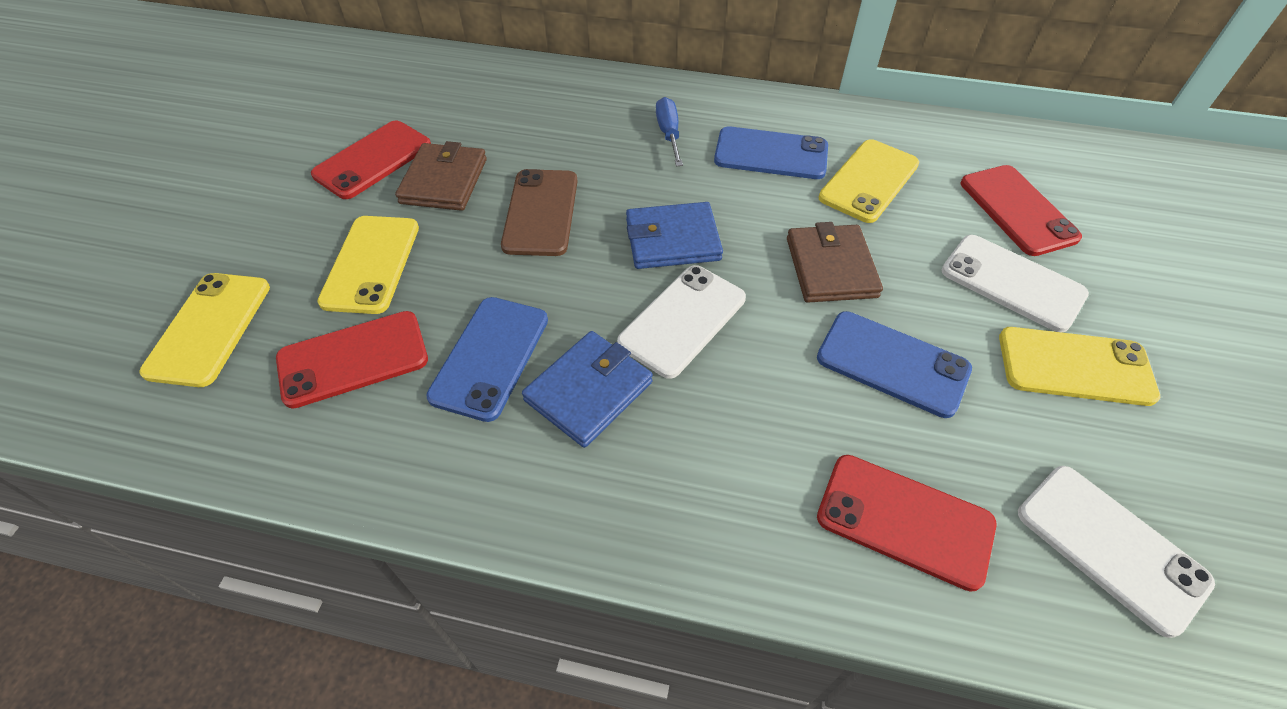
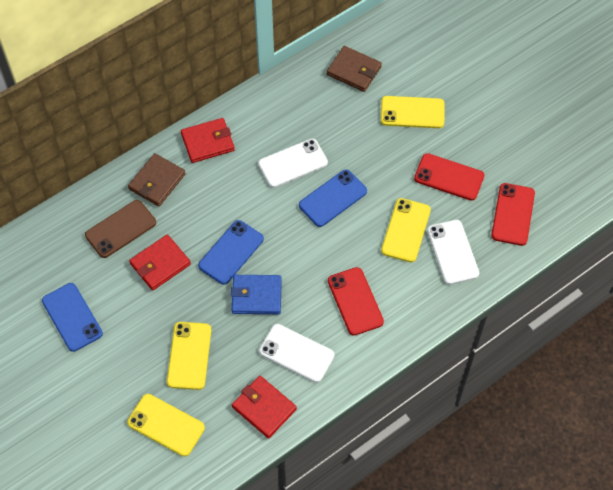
blue screwdriver: [656,97,683,166] = 1 -> none = 0
blue wallet: [522,331,653,448] [626,202,723,269] = 2 -> [231,275,282,314] = 1
red phone: [276,311,428,408] [311,121,431,199] [817,455,996,592] [961,165,1082,256] = 4 -> [328,267,384,336] [414,153,484,201] [491,183,535,246] = 3
red wallet: none = 0 -> [129,234,191,290] [181,118,235,163] [232,376,297,438] = 3

